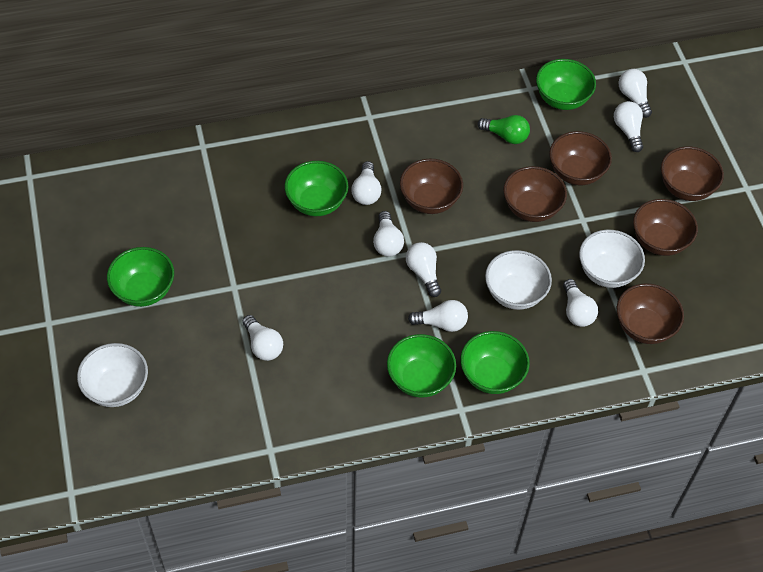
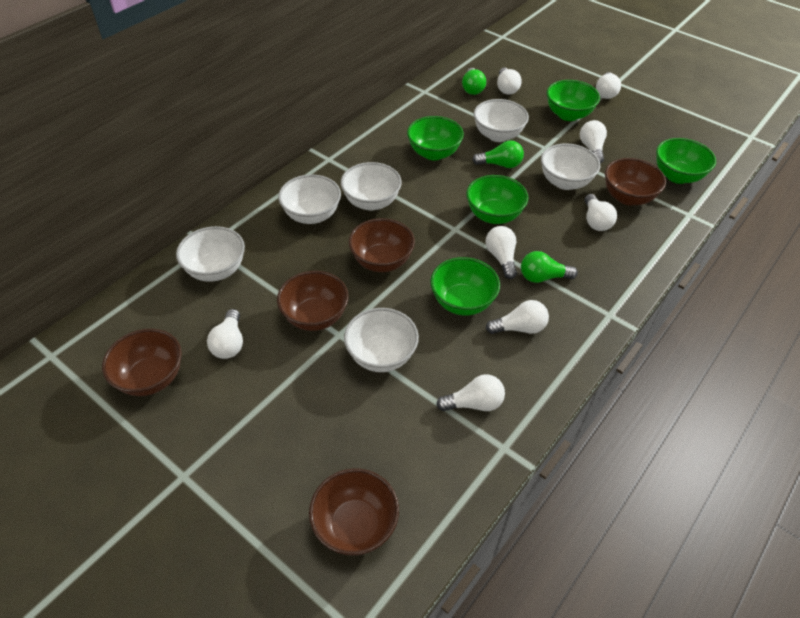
brown bowl: [400,159,463,214] [503,166,567,222] [549,131,612,185] [617,283,684,344] [633,199,698,256] [661,146,724,201] = 6 -> [102,328,182,396] [277,271,349,331] [309,468,399,556] [349,218,415,272] [605,158,666,205] = 5
green light bulb: [477,115,530,144] = 1 -> [462,68,486,95] [472,140,524,168] [521,251,578,283] = 3
white bowl: [77,343,148,407] [485,250,552,310] [579,230,645,288] = 3 -> [176,226,245,282] [278,174,341,224] [341,162,402,210] [344,308,419,372] [474,99,529,142] [541,143,600,190] = 6

